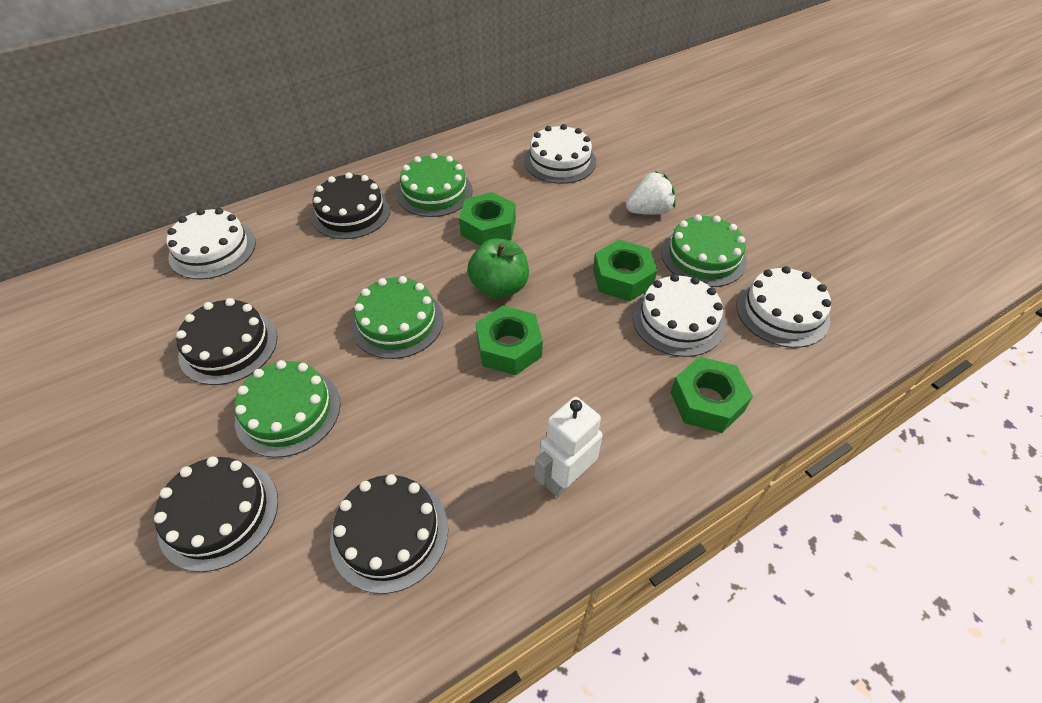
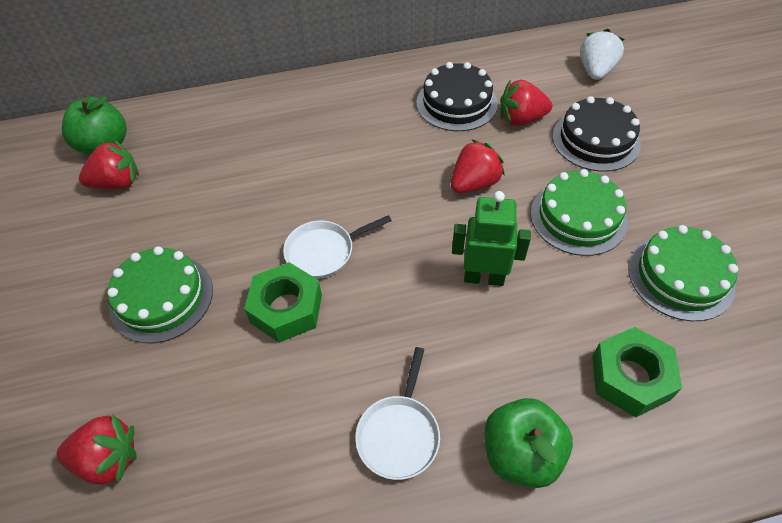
black cake: [154,457,278,572] [176,298,277,385] [311,172,391,239] [330,474,449,594] = 4 -> [416,62,498,131] [552,96,641,172] = 2
green apple: [467,238,529,299] = 1 -> [62,96,127,155] [484,398,573,488] = 2
green cake: [235,360,341,458] [351,276,444,359] [396,153,472,217] [662,214,747,287] = 4 -> [107,246,213,343] [531,169,628,256] [628,225,738,321] = 3
green nut: [459,192,516,246] [476,306,543,376] [593,240,657,301] [670,357,753,433] = 4 -> [244,262,322,343] [592,327,682,417] = 2
green robot: none = 0 -> [452,191,531,286] = 1
red strawberry: none = 0 -> [56,415,137,485] [79,140,139,190] [451,139,505,194] [500,80,552,126] = 4
white cake: [167,208,256,279] [524,124,596,184] [632,274,725,357] [736,266,831,348] = 4 -> none = 0
white pan: none = 0 -> [283,215,392,279] [355,347,440,480] = 2
white robot: [535,397,603,497] = 1 -> none = 0

